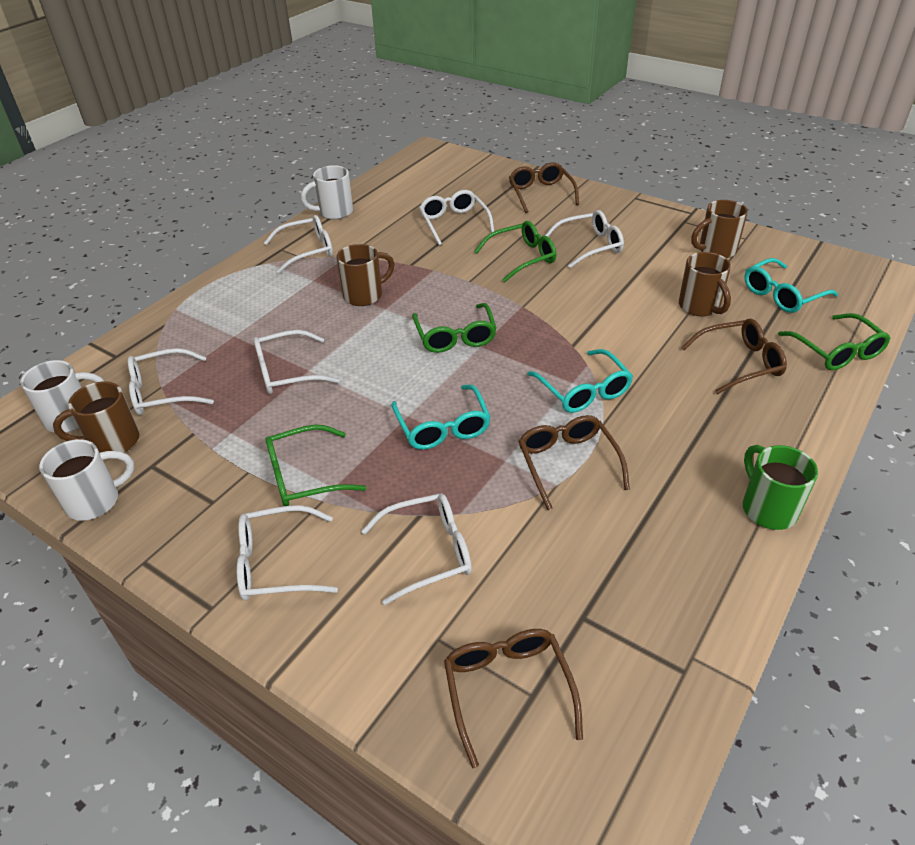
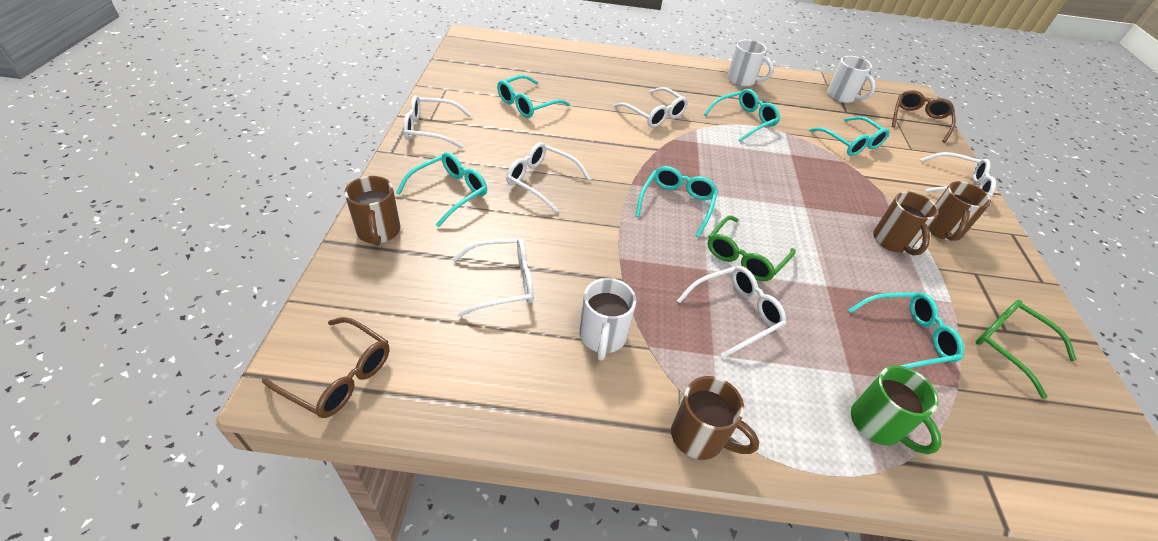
brown glasses: [444,629,583,768] [509,162,579,213] [518,415,630,510] [681,319,787,394] = 4 -> [262,317,389,418] [892,90,956,143] = 2
green glasses: [265,424,367,506] [412,303,497,353] [474,221,556,282] [778,313,890,370] = 4 -> [708,216,796,281] [975,300,1077,399] = 2
turquoise glasses: [391,385,491,450] [527,349,633,413] [744,258,838,313] = 3 -> [396,152,487,227] [497,75,570,118] [635,166,718,237] [704,89,780,142] [809,116,890,156] [848,292,964,368] = 6
white glasses: [128,348,214,415] [237,505,338,601] [253,330,340,394] [264,215,333,274] [361,493,472,605] [419,190,494,246] [544,210,624,268] = 7 -> [403,95,472,149] [452,238,533,317] [506,142,591,212] [614,87,688,128] [677,266,786,358] [921,152,996,198] = 6

